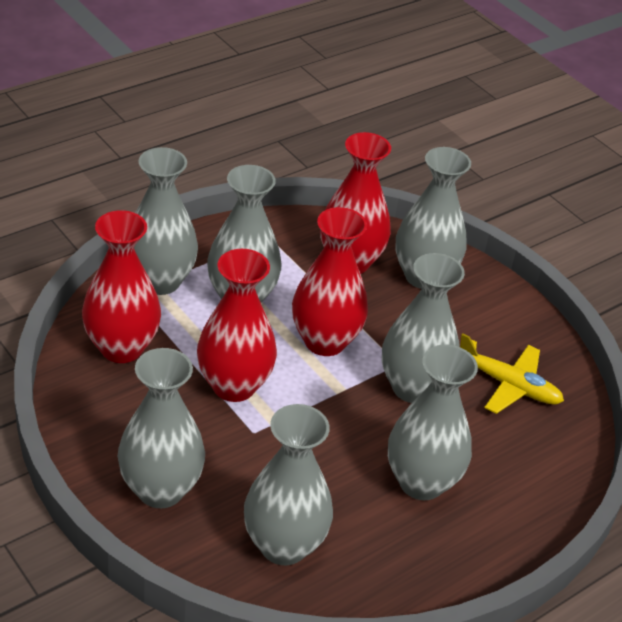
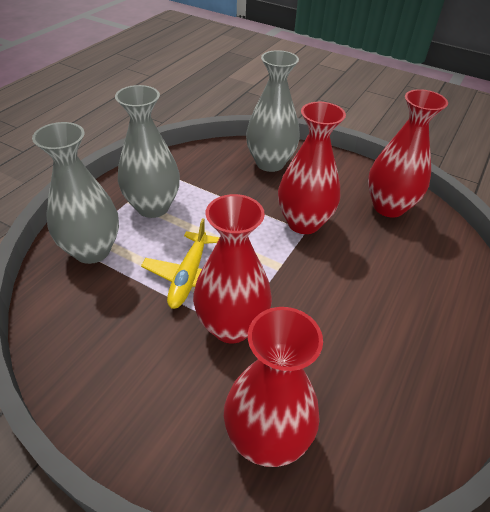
grey vase: [118,348,205,508] [134,147,198,295] [207,165,282,303] [244,404,333,565] [382,253,465,403] [388,344,478,500] [395,147,471,289] = 7 -> [32,122,119,264] [115,85,180,218] [246,50,300,172] = 3

